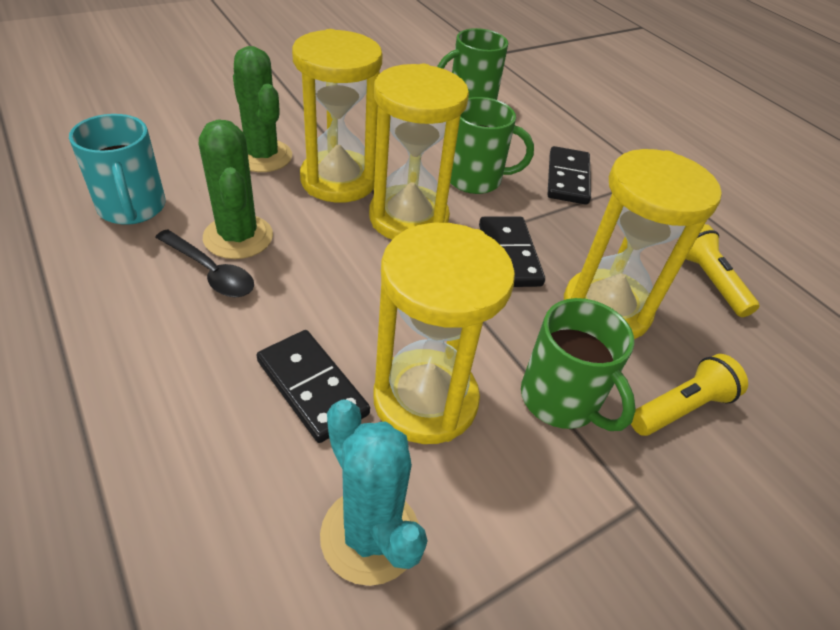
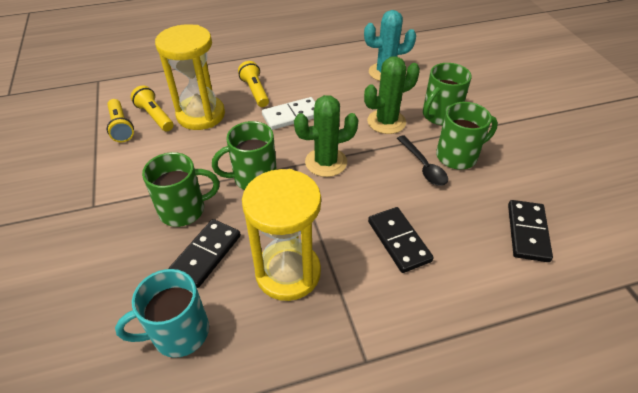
green mug: [437,28,508,100] [450,97,534,194] [521,298,636,431] = 3 -> [142,152,219,227] [212,121,277,190] [423,63,472,125] [436,102,498,169] = 4
white domino: none = 0 -> [262,97,315,130] = 1
yellow flashlight: [631,354,748,436] [686,224,759,317] = 2 -> [107,99,134,142] [131,85,173,131] [238,61,269,107] = 3
yellow hourglass: [292,29,383,203] [369,64,469,240] [373,223,515,444] [564,149,722,339] = 4 -> [155,24,225,130] [242,169,321,301] = 2

